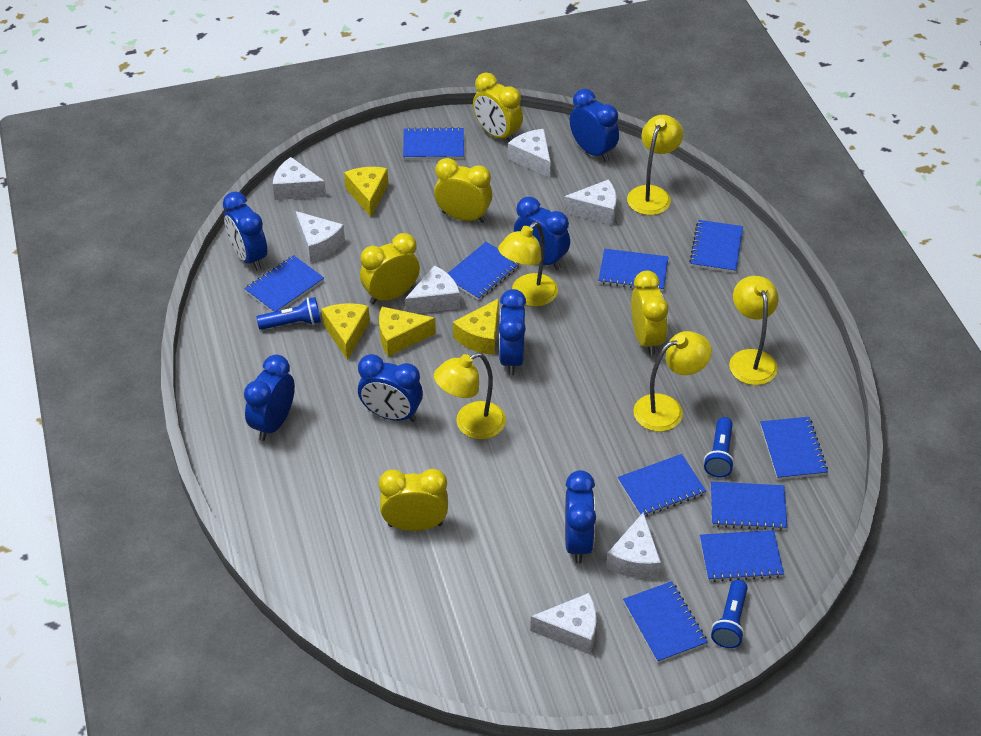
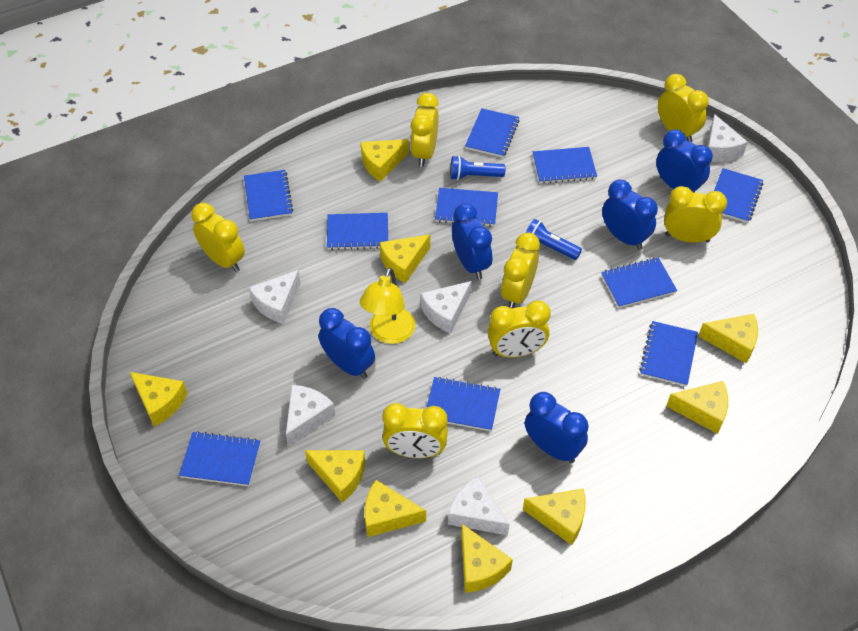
blue clock: [223,192,267,271] [244,355,295,441] [358,354,423,422] [499,289,526,375] [514,197,570,270] [565,470,596,563] [570,89,619,162] = 7 -> [319,308,375,379] [452,203,492,280] [525,392,588,463] [602,180,658,250] [656,129,713,193] = 5
blue flashlight: [256,297,321,330] [704,417,734,478] [711,580,748,648] = 3 -> [450,156,506,180] [526,219,582,260] = 2
white cheese: [273,157,326,200] [296,211,345,262] [405,265,460,314] [508,129,551,178] [530,593,596,654] [563,179,616,225] [606,512,661,579] = 7 -> [249,270,301,324] [286,385,335,446] [421,281,471,333] [448,476,509,535] [707,114,748,162] = 5
yellow cheese: [321,303,370,360] [344,167,388,217] [379,307,436,357] [453,298,499,355] = 4 -> [130,372,188,427] [305,450,365,503] [361,139,409,182] [365,480,426,537] [380,234,430,283] [461,524,513,593] [523,488,586,545] [666,381,728,434] [698,314,758,364] = 9
yellow clock: [360,233,420,304] [379,469,448,531] [434,158,492,223] [473,72,523,142] [631,271,668,356] = 5 -> [191,203,245,272] [382,403,448,458] [410,93,439,167] [488,301,551,358] [501,233,540,309] [658,74,709,142] [664,186,727,243] = 7
yellow lamp: [434,352,506,439] [498,222,558,307] [627,115,683,215] [633,331,712,432] [729,276,779,385] = 5 -> [360,267,415,344] = 1

